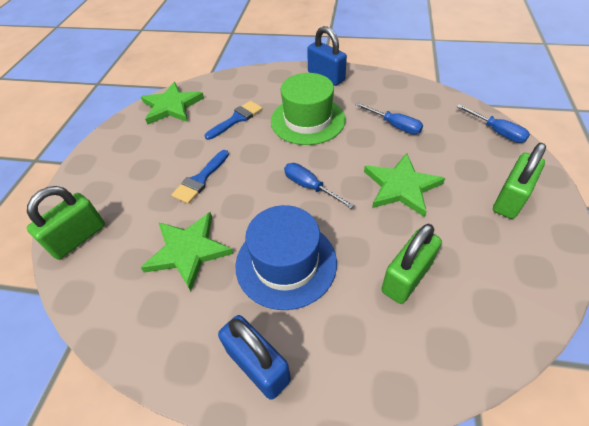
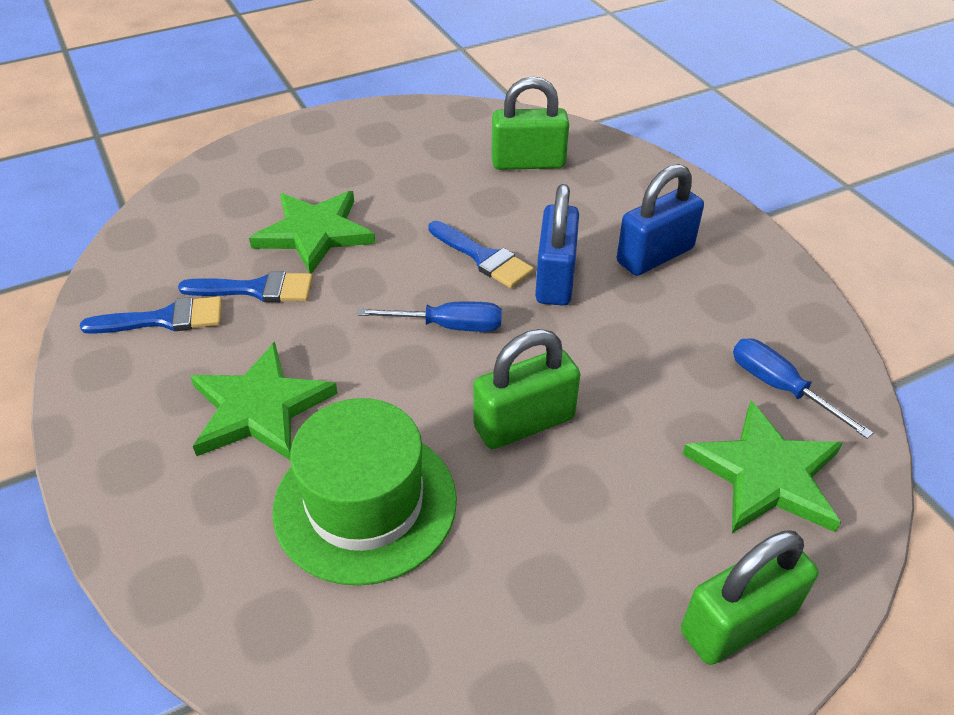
blue brush: [171,150,229,204] [205,101,262,140] = 2 -> [80,296,222,334] [178,271,313,302] [428,221,534,288] = 3
blue hat: [235,205,337,310] = 1 -> none = 0
blue screwdriver: [284,163,354,208] [356,103,423,134] [456,104,530,143] = 3 -> [357,302,502,332] [733,338,873,439] = 2

